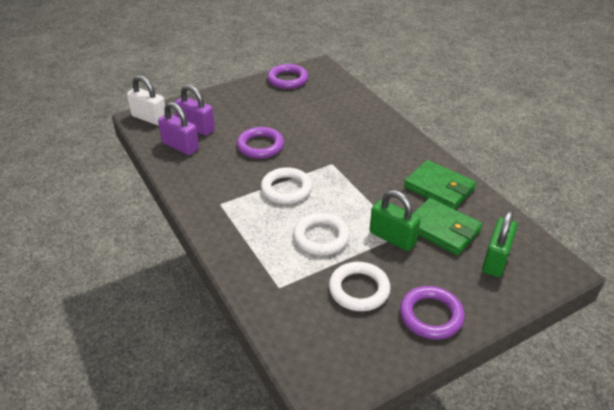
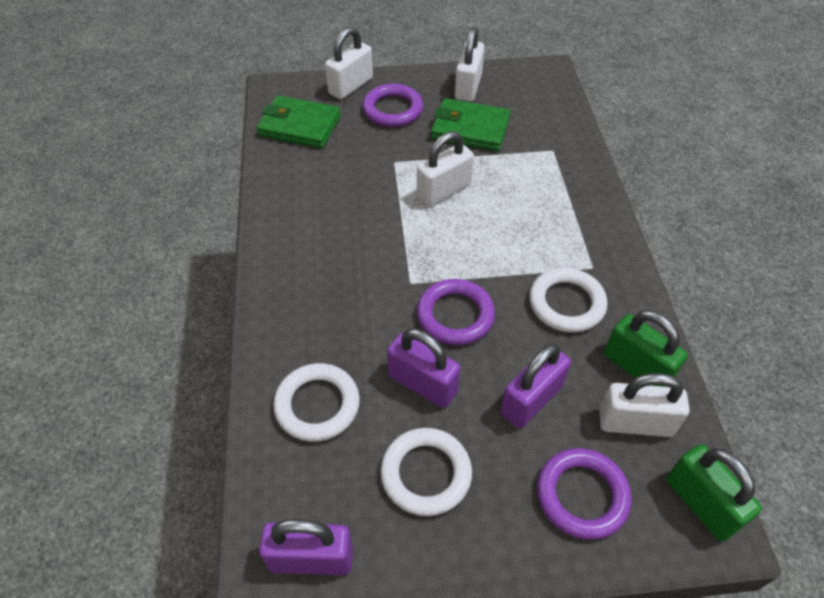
purple padlock: [158,102,199,155] [175,85,215,136] = 2 -> [259,519,353,575] [387,329,461,408] [501,343,571,428] = 3
white padlock: [127,75,165,125] = 1 -> [325,27,373,99] [417,131,474,206] [455,27,485,102] [599,373,690,437] = 4

